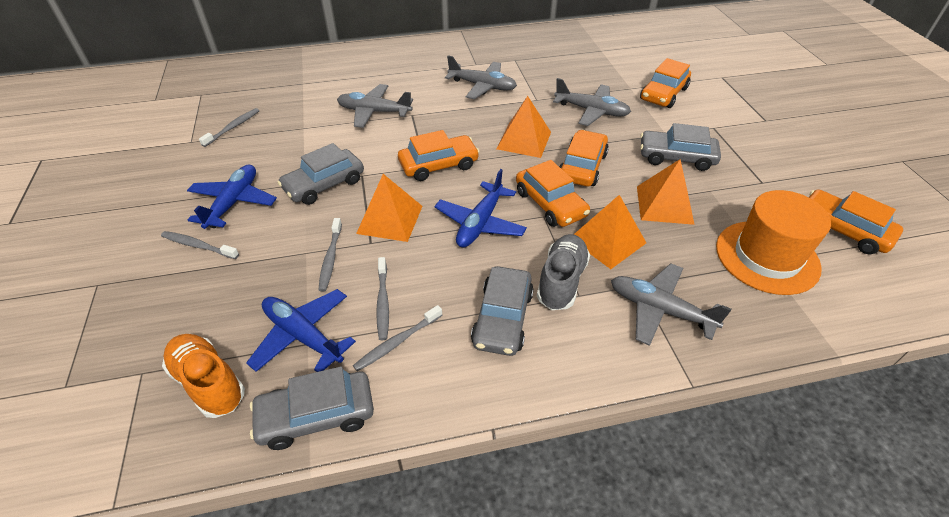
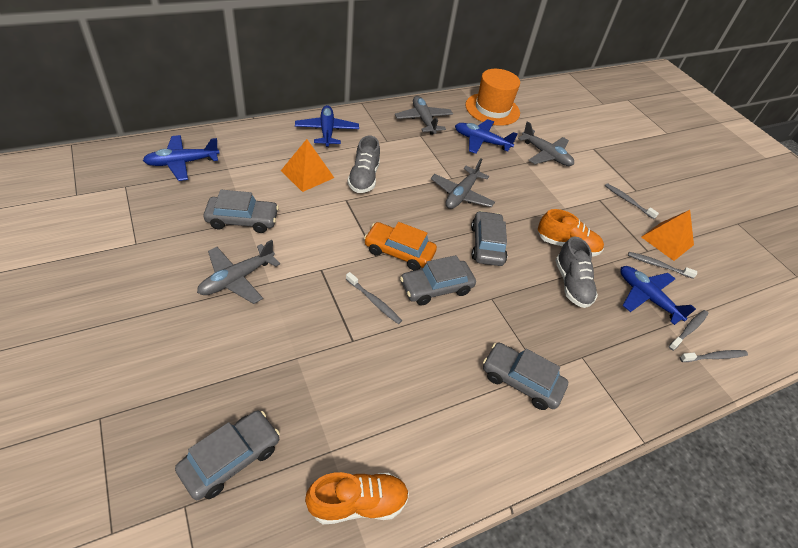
blue plane: [187,164,277,229] [246,289,356,372] [434,169,527,248] = 3 -> [143,135,219,181] [295,105,359,147] [455,119,518,154] [620,266,696,325] = 4
grey car: [250,366,374,450] [278,143,364,205] [471,266,534,356] [640,123,721,171] = 4 -> [175,411,280,500] [204,190,279,233] [400,255,476,306] [471,211,507,266] [483,343,568,410] = 5
grey shoe: [537,234,590,310] = 1 -> [347,136,380,193] [555,236,598,308] = 2
orange car: [398,130,479,181] [516,160,590,227] [559,130,609,187] [640,58,691,108] [809,189,903,254] = 5 -> [364,222,437,270] = 1
orange pyramid: [356,174,422,242] [496,96,551,158] [574,195,646,269] [637,159,695,225] = 4 -> [281,139,334,192] [641,210,694,261] = 2
orange shoe: [162,334,245,418] = 1 -> [305,472,409,524] [538,209,604,257] = 2

